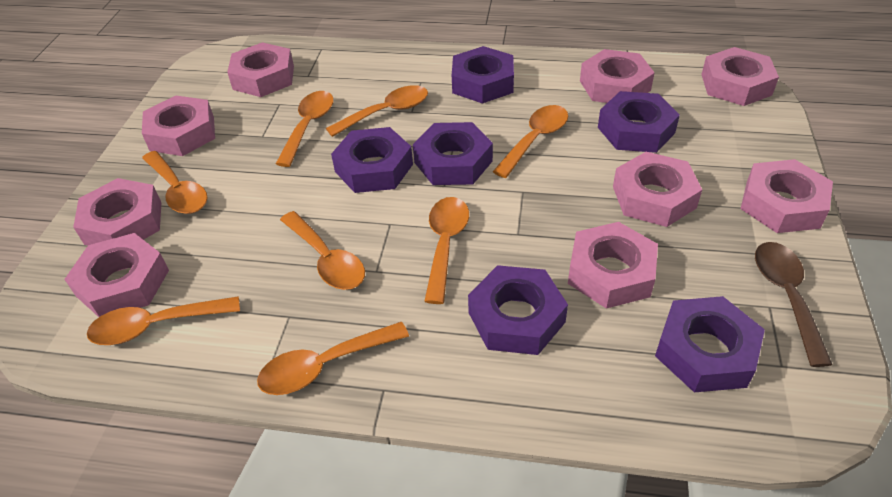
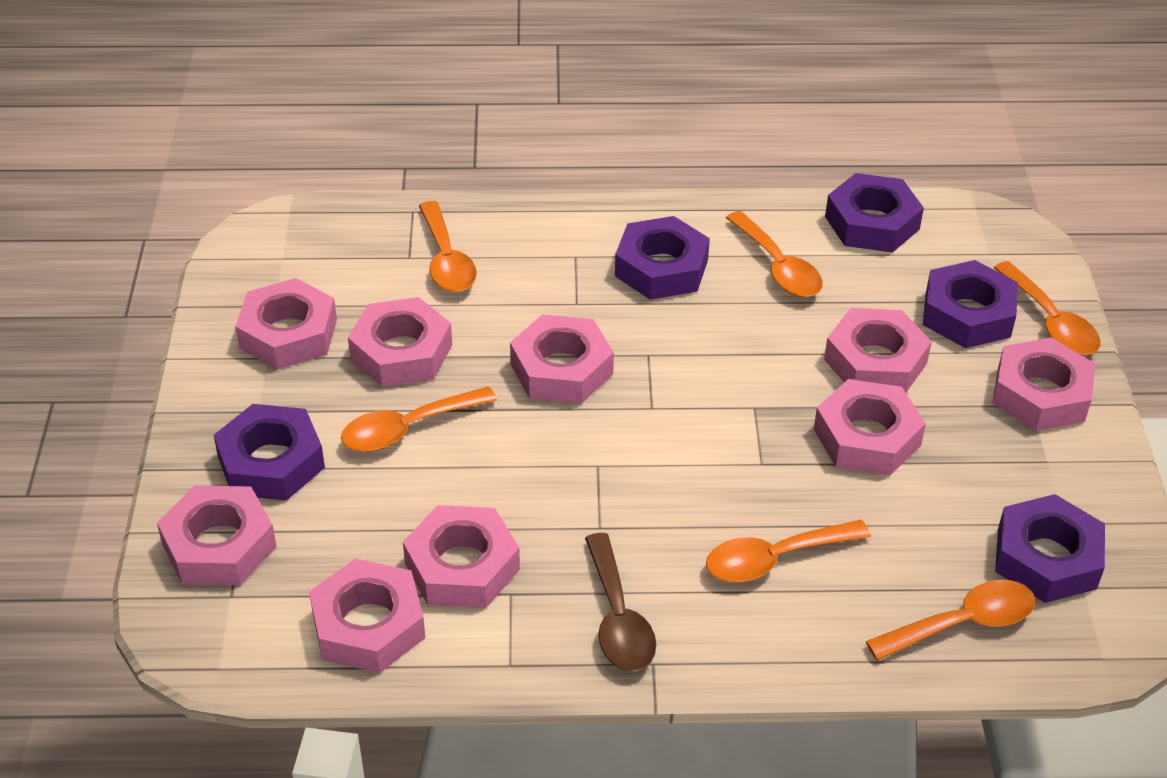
orange spoon: [87,296,240,345] [142,151,208,214] [257,322,409,395] [276,91,334,167] [280,211,365,290] [326,85,428,137] [424,197,469,304] [493,105,568,178] = 8 -> [341,386,497,452] [419,201,477,292] [706,520,871,582] [726,211,823,297] [866,580,1035,661] [993,261,1100,355] = 6
purple nut: [331,127,413,193] [413,122,493,185] [452,46,514,104] [468,265,568,355] [598,91,680,153] [655,296,765,392] = 6 -> [213,404,325,501] [615,216,710,300] [825,173,924,253] [923,260,1018,348] [995,494,1105,603] = 5

